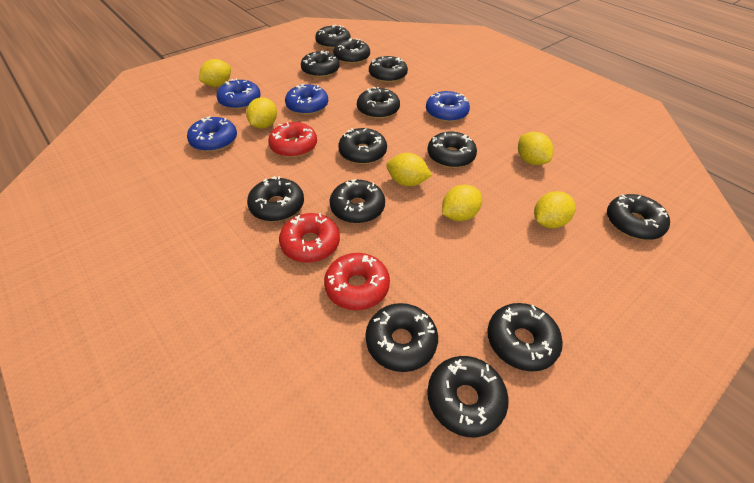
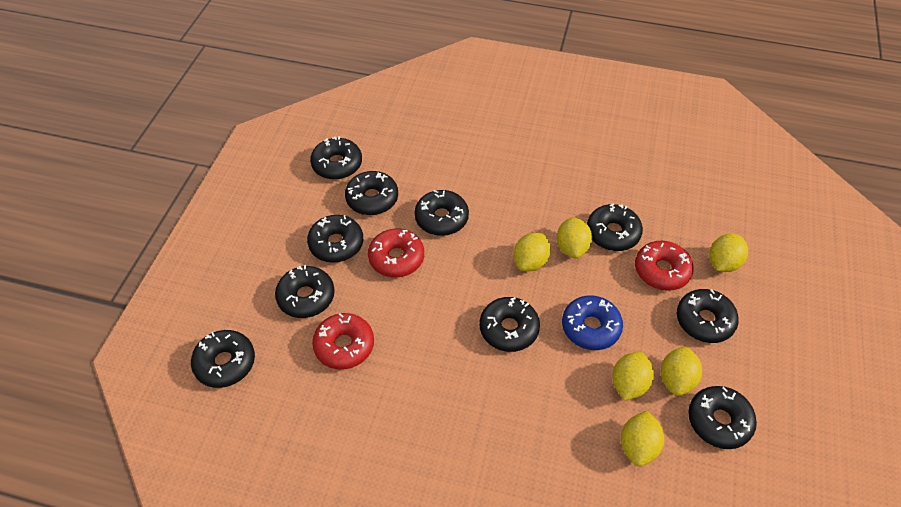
black donut: [247,176,304,222] [301,51,340,78] [315,25,351,49] [329,179,385,224] [333,38,370,64] [338,128,387,164] [357,87,400,119] [365,303,438,372] [369,56,408,83] [427,131,477,168] [427,356,509,437] [487,303,563,372] [607,194,670,240] = 13 -> [191,330,255,388] [275,265,335,318] [307,215,363,263] [310,136,362,180] [345,171,398,215] [414,190,469,236] [479,297,540,352] [587,203,643,251] [677,289,739,343] [688,386,757,449] = 10
blue donut: [187,116,237,152] [216,78,261,110] [285,84,328,115] [426,91,470,122] = 4 -> [562,295,623,350] = 1

